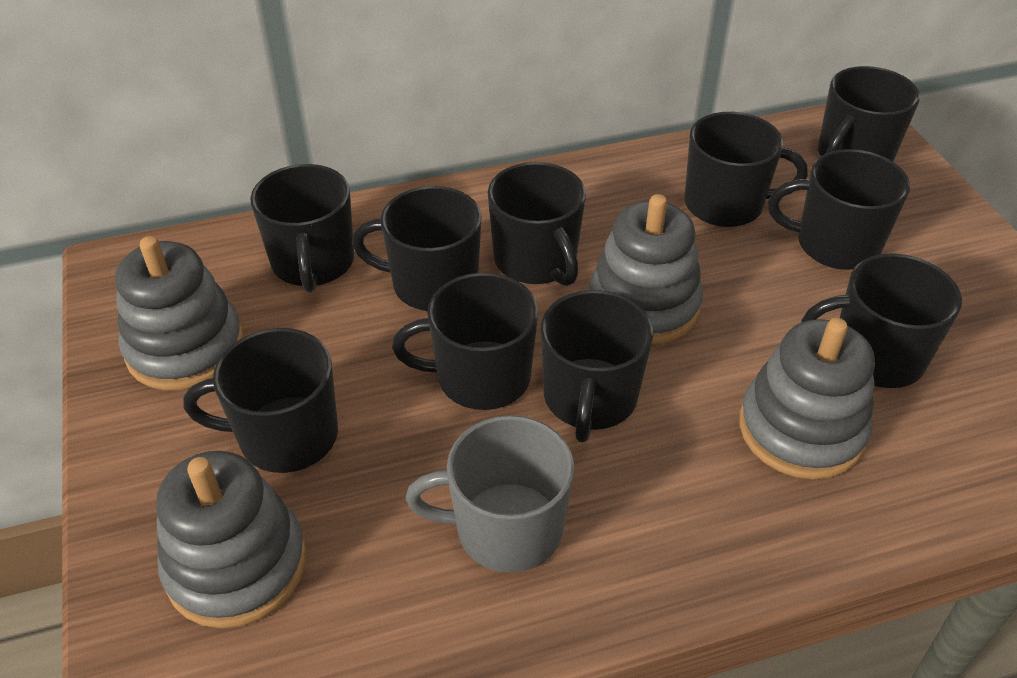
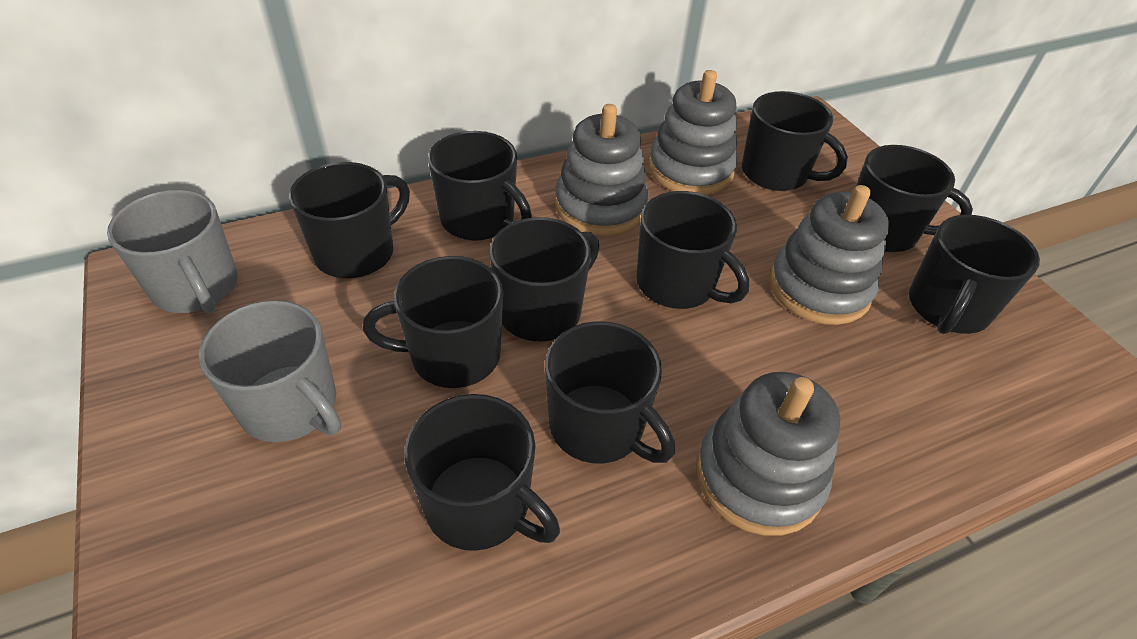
grey mug: [406,415,574,573] = 1 -> [107,190,238,313] [199,300,341,442] = 2

